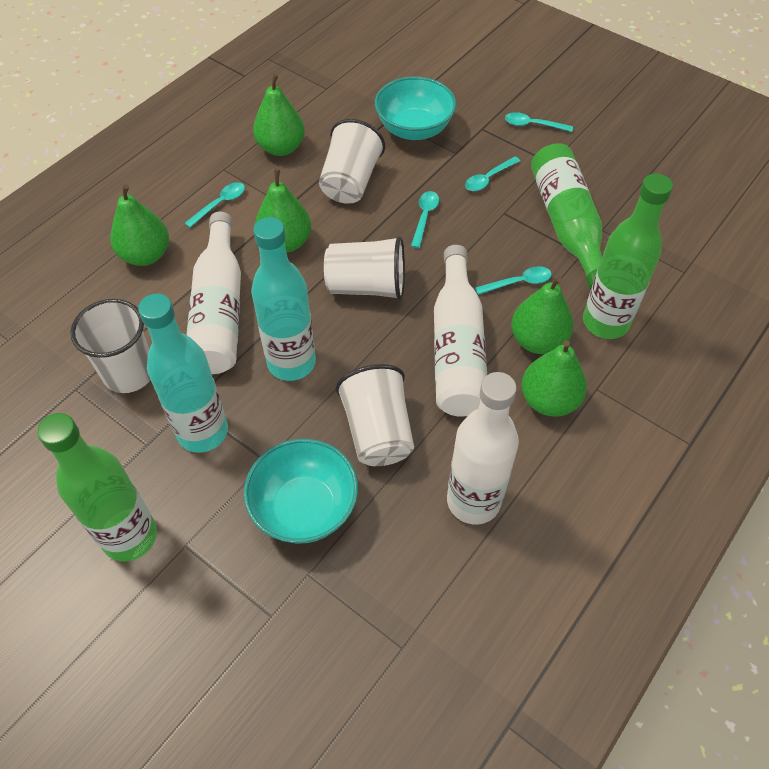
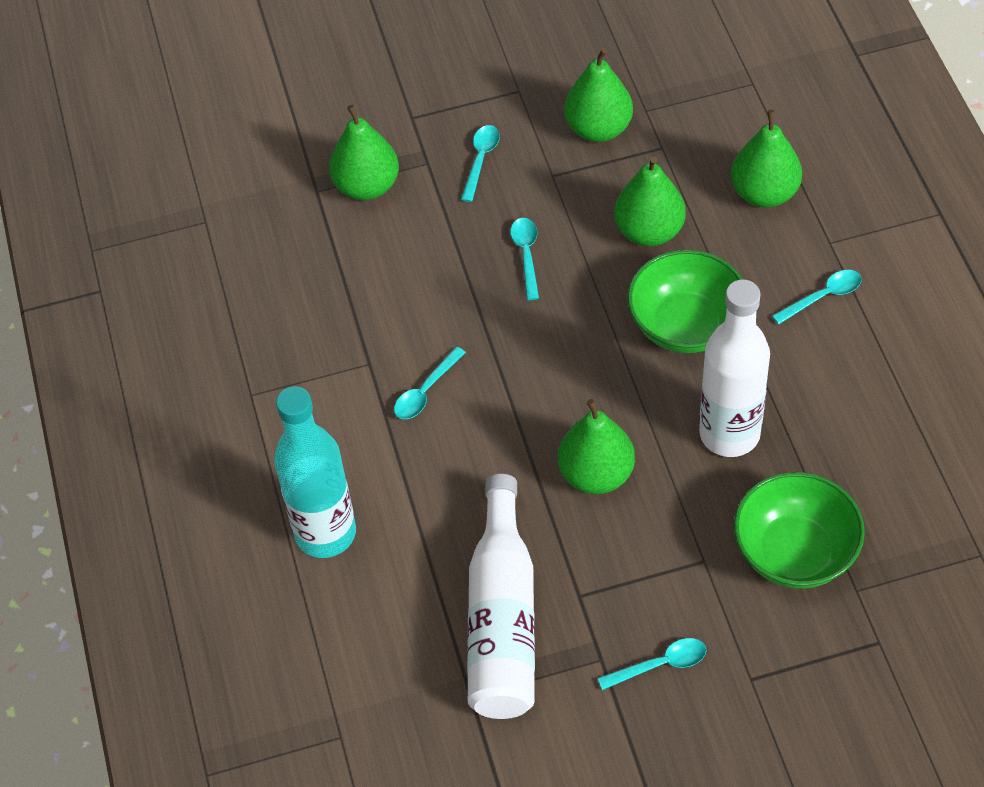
green bottle: [37,413,157,562] [531,143,602,290] [583,173,673,339] = 3 -> none = 0
green bowl: none = 0 -> [628,250,742,353] [734,472,865,589] = 2
turquoise bottle: [138,294,228,453] [251,217,316,381] = 2 -> [274,386,356,558] = 1
turquoise bowl: [244,439,358,544] [375,77,456,140] = 2 -> none = 0
white bottle: [186,212,241,374] [434,245,487,417] [447,372,519,525] = 3 -> [467,474,535,719] [699,279,770,457] = 2
white cup: [70,299,150,393] [319,119,385,204] [324,236,405,300] [336,364,414,466] = 4 -> none = 0

